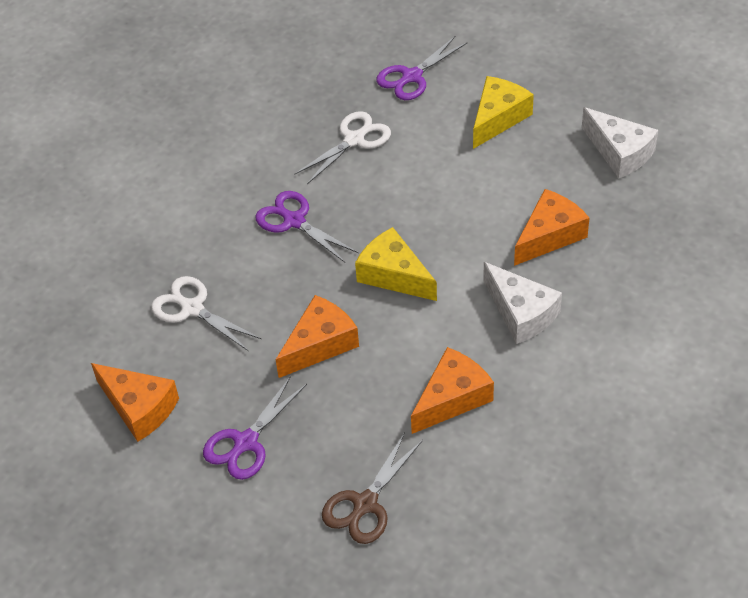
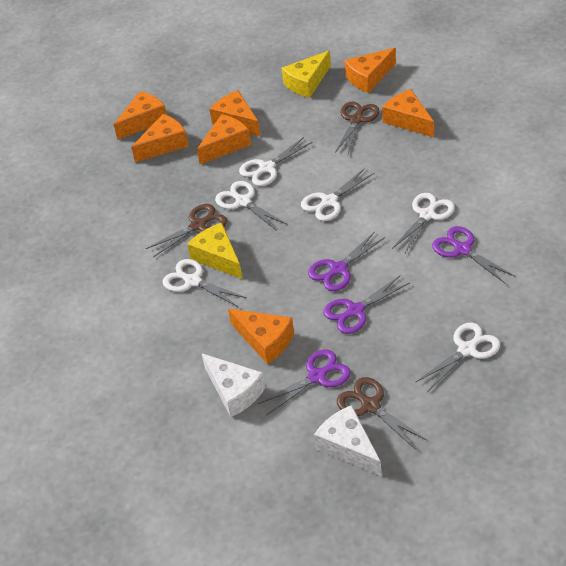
brown scissors: [322,432,423,544] = 1 -> [145,204,227,258] [335,101,380,154] [337,377,427,450] = 3
orange cheese: [91,363,179,442] [275,295,359,378] [411,347,494,434] [514,189,589,266] = 4 -> [113,91,167,140] [131,114,189,162] [197,114,251,164] [209,90,261,137] [228,309,294,364] [344,48,396,93] [382,89,434,137] = 7
purple scissors: [203,376,307,480] [256,191,358,263] [376,36,468,100] = 3 -> [258,349,351,416] [308,231,385,291] [323,275,410,334] [432,226,514,283] = 4
white scissors: [151,276,261,351] [294,111,391,184] = 2 -> [162,259,247,307] [215,181,286,231] [239,137,313,186] [301,168,375,221] [392,193,455,255] [415,323,500,392] = 6

